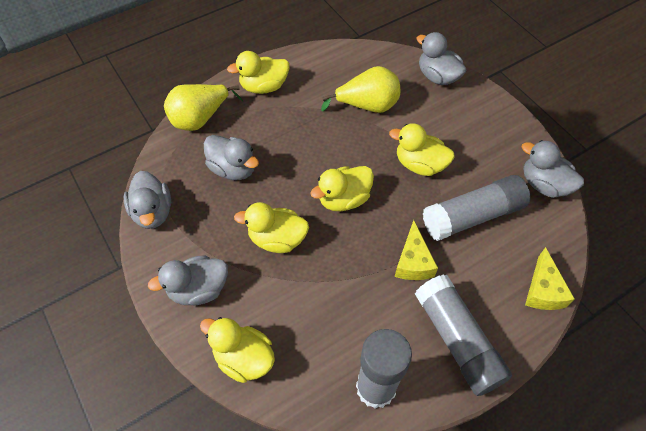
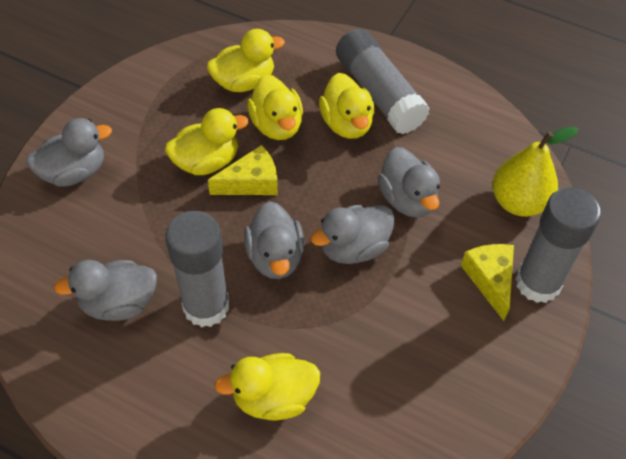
yellow pear: [164,84,243,131] [321,66,400,113] = 2 -> [493,127,579,217] = 1

